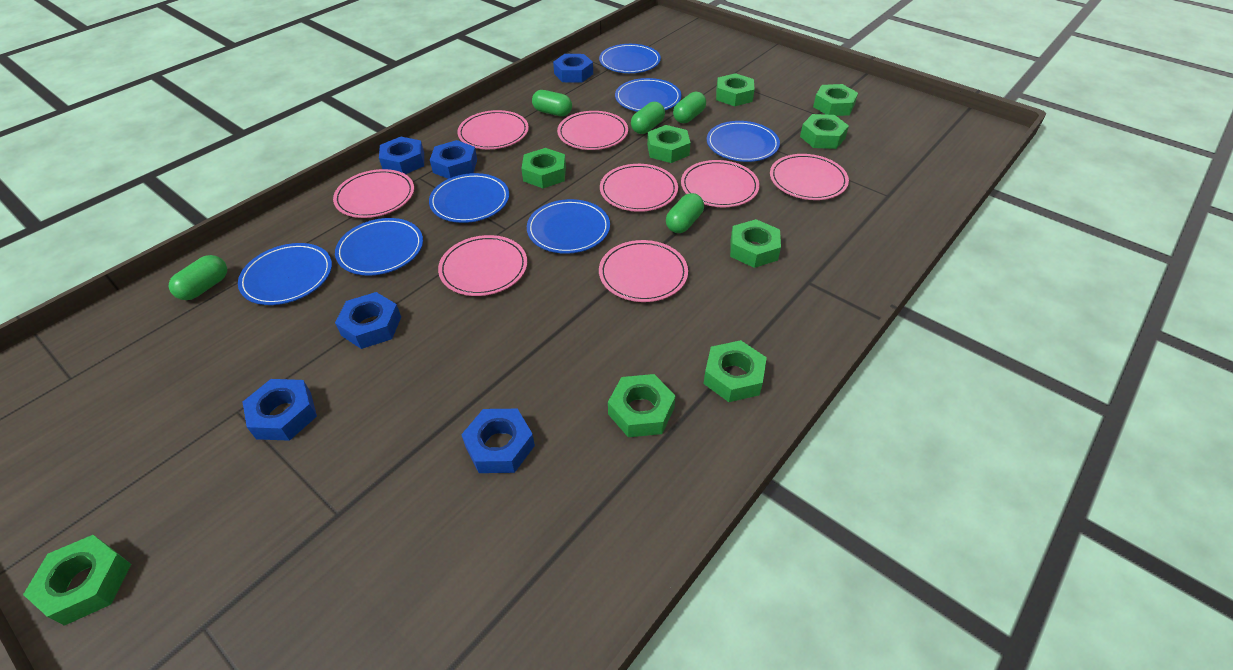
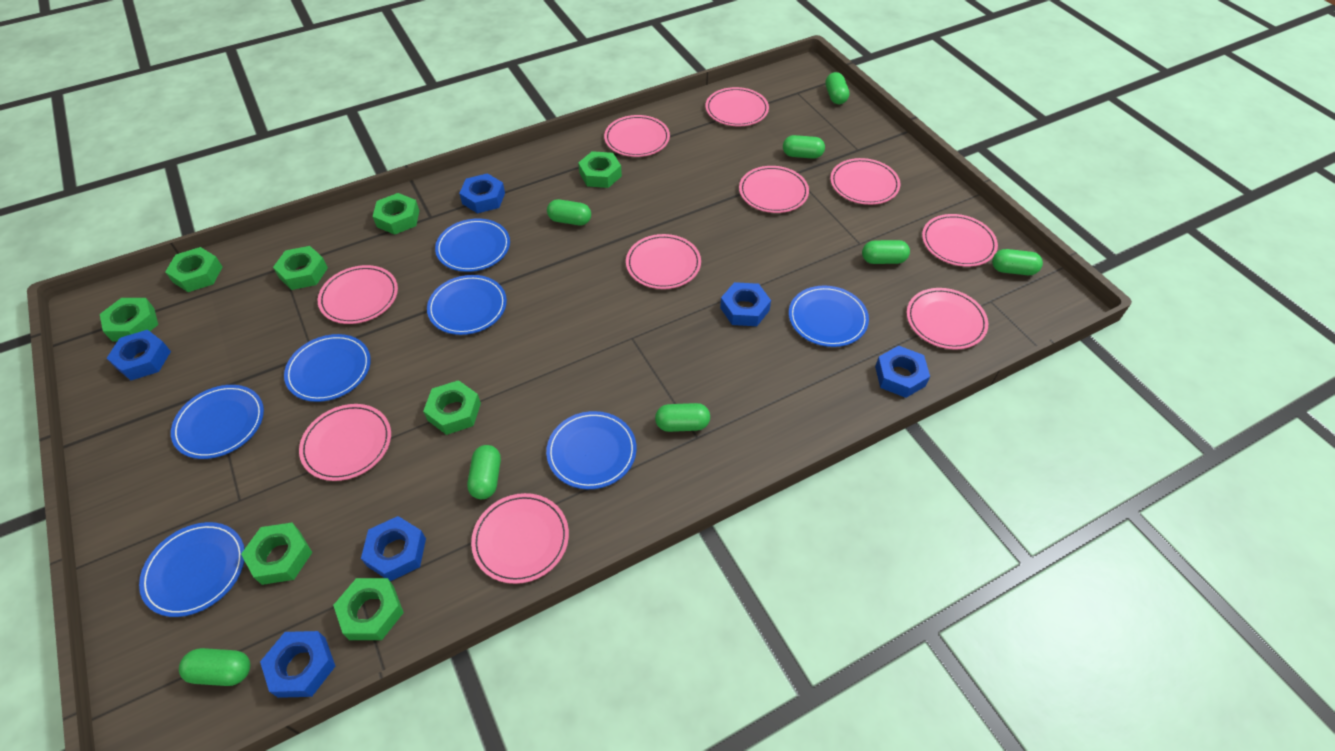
green capsule: [169,255,227,300] [532,90,572,116] [631,102,665,134] [666,193,704,233] [673,92,706,123] = 5 -> [179,648,250,686] [467,445,501,499] [547,199,591,225] [655,403,710,432] [783,135,825,159] [825,72,850,104] [862,240,910,264] [992,249,1043,275] = 8
green nut: [23,535,131,626] [521,148,566,188] [608,374,676,437] [647,125,691,163] [703,340,767,402] [716,73,755,106] [730,219,781,268] [800,114,849,149] [813,84,858,116] = 9 -> [100,298,158,341] [165,247,222,292] [241,523,313,585] [273,246,328,290] [333,578,404,640] [372,193,419,235] [423,380,481,435] [578,151,622,188] = 8
pink plate: [333,169,414,218] [438,235,527,296] [457,110,529,149] [557,111,628,150] [599,240,688,302] [600,164,678,212] [681,160,760,207] [770,154,849,200] = 8 -> [299,404,391,481] [318,265,398,324] [471,493,569,584] [604,115,670,157] [626,234,701,289] [705,87,769,126] [739,166,809,213] [830,158,900,205] [907,288,988,350] [922,214,998,267] = 10

